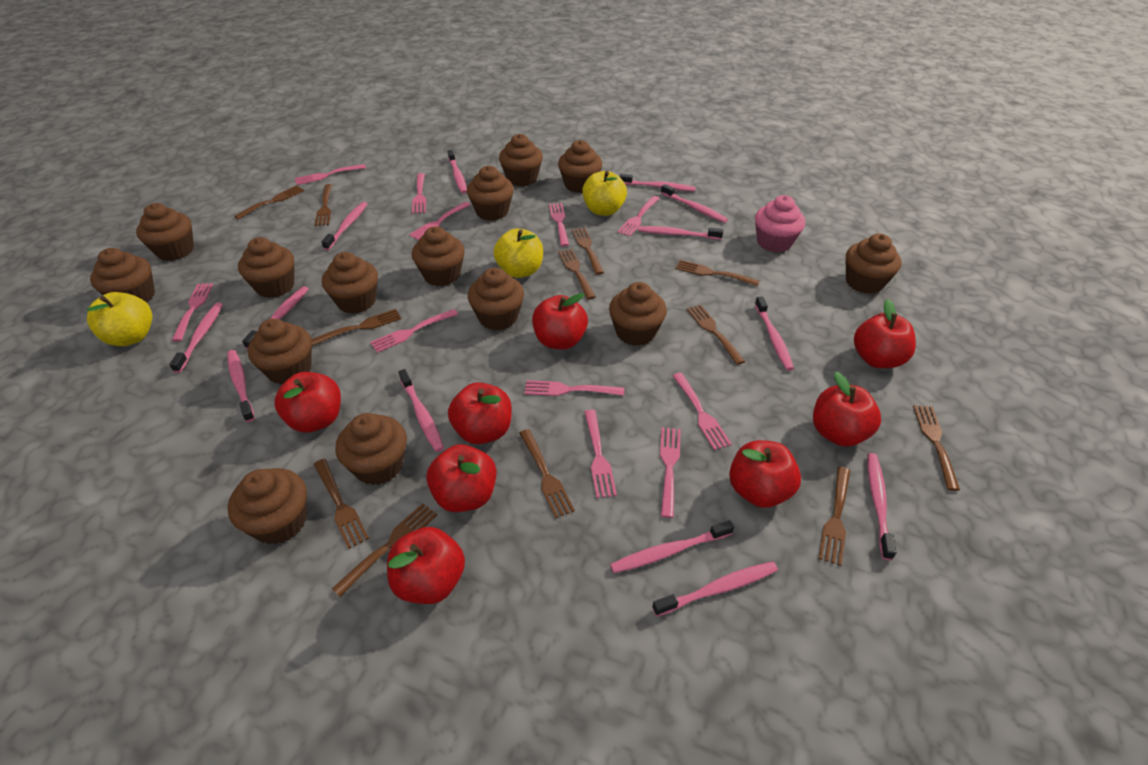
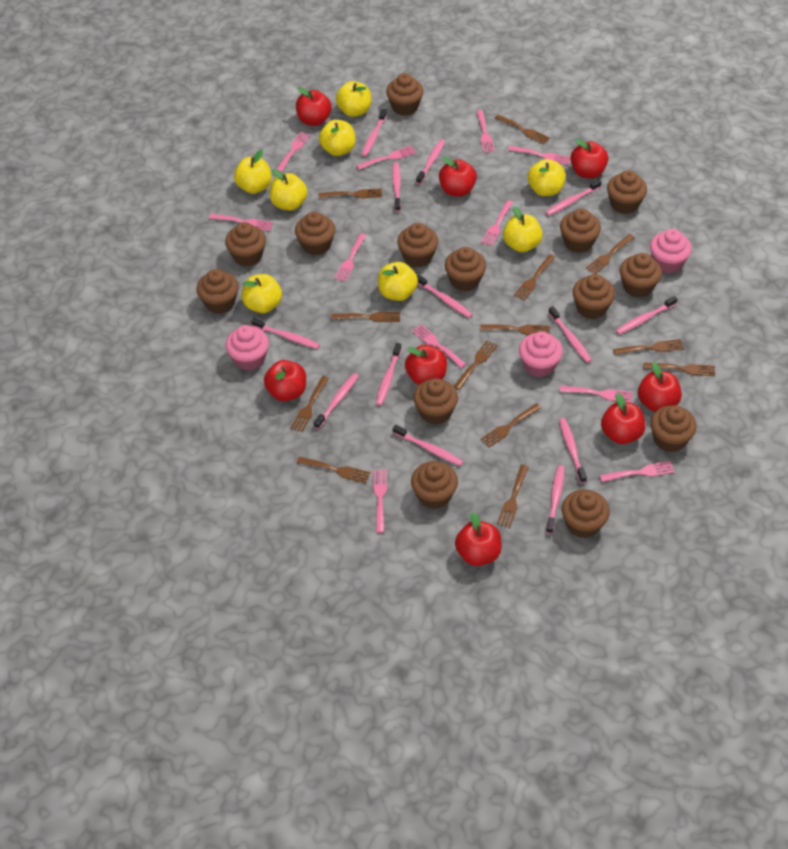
brown fork: [234,185,304,220] [311,309,401,346] [314,459,369,549] [315,184,332,226] [332,503,437,597] [519,429,575,518] [558,249,596,299] [572,227,604,275] [675,260,759,286] [687,305,745,365] [818,466,850,566] [913,405,960,491] = 12 -> [290,376,329,432] [297,457,370,483] [318,188,382,198] [332,312,400,322] [454,340,498,390] [480,324,550,335] [480,403,541,448] [495,114,550,144] [497,465,529,528] [514,255,556,300] [586,234,635,274] [613,339,684,355] [644,362,715,376] = 13
pink cupcake: [755,195,805,252] = 1 -> [226,325,269,371] [519,331,563,377] [650,229,692,274] = 3
yellow apple: [87,292,152,346] [494,228,543,278] [582,171,627,216] = 3 -> [234,150,272,194] [242,274,282,313] [270,169,308,211] [319,120,356,156] [336,81,371,117] [378,262,418,301] [503,206,543,252] [528,159,566,196] = 8

